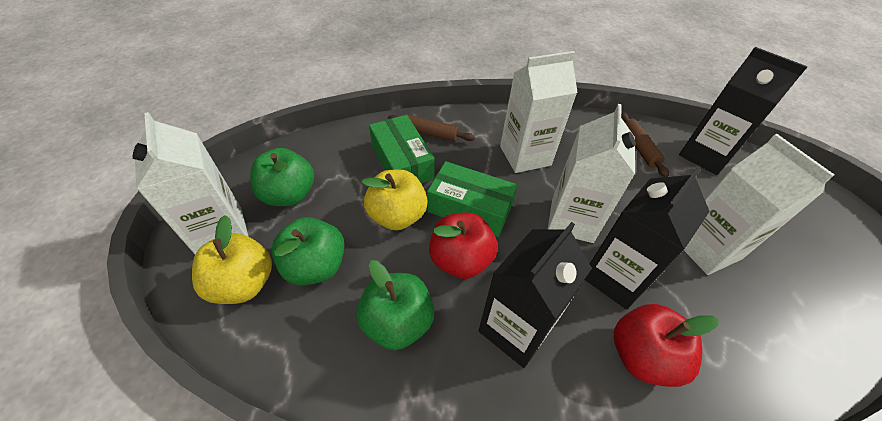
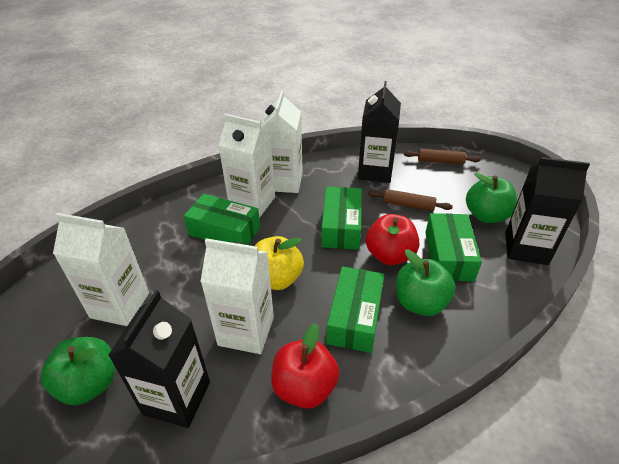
green box: [369,115,435,183] [427,161,517,237] = 2 -> [184,194,260,245] [321,187,362,250] [326,267,384,353] [425,213,482,282] = 4
yellow apple: [192,215,272,304] [361,170,428,230] = 2 -> [255,236,304,290] = 1

